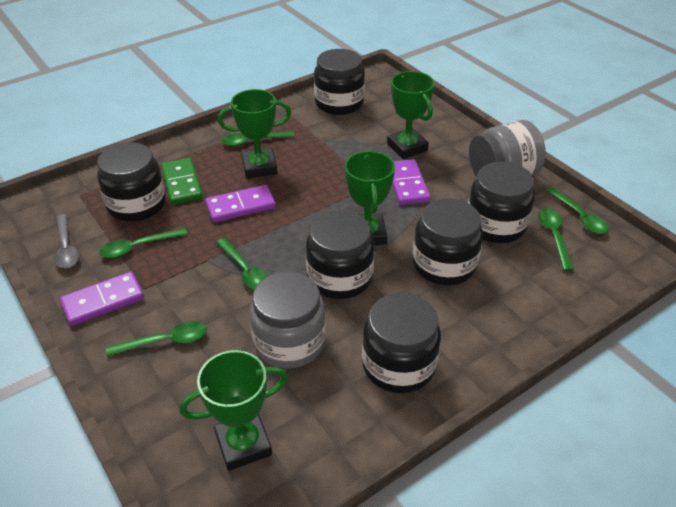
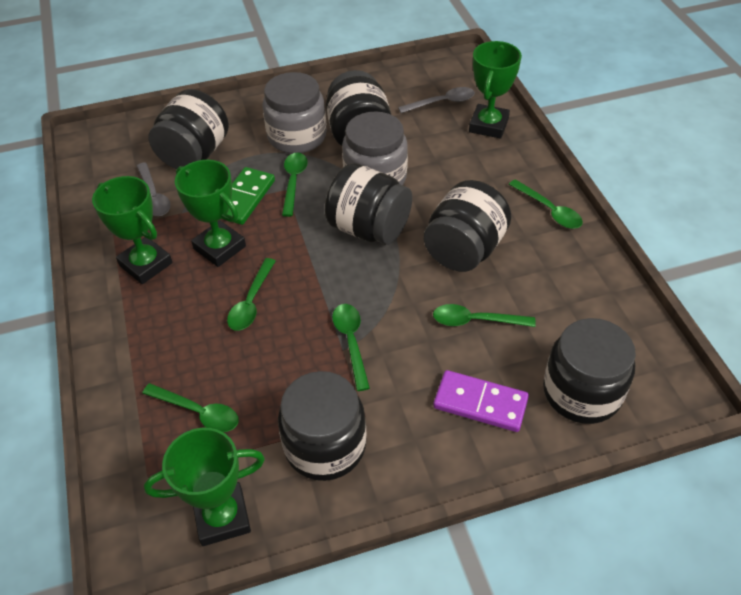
grey spoon: [54,214,79,269] = 1 -> [137,162,171,216] [398,87,475,113] = 2
purple domino: [60,272,144,326] [205,185,276,223] [392,159,431,205] = 3 -> [433,370,529,432] = 1

